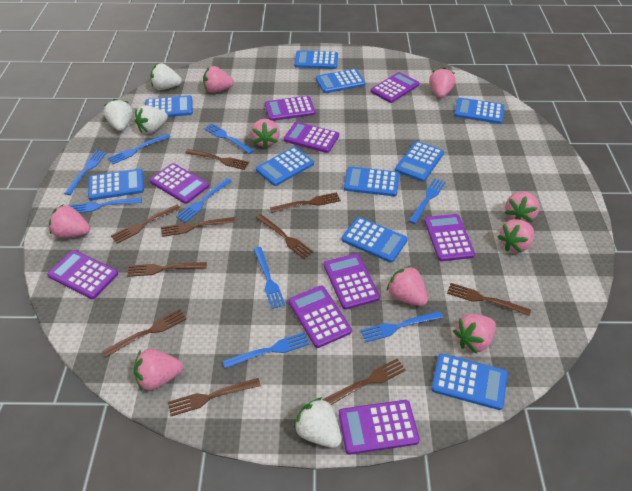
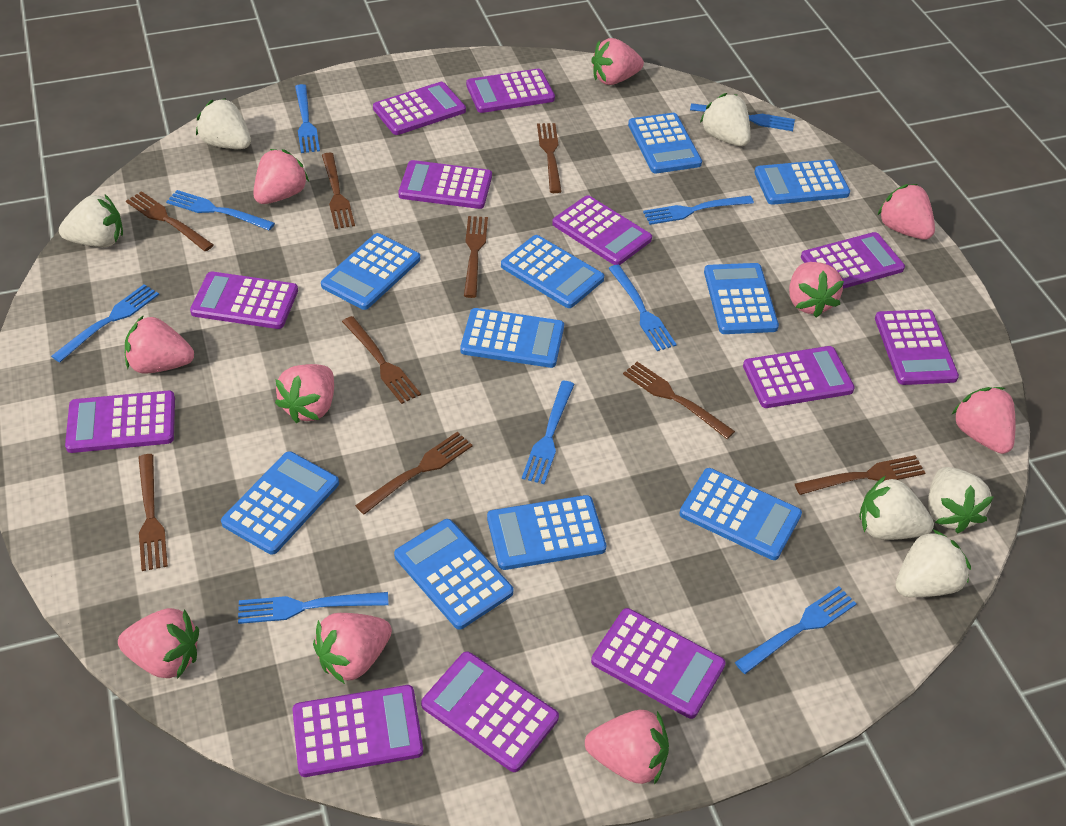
brown fork: [103,309,187,357] [111,204,181,244] [127,262,207,277] [161,217,235,237] [168,378,261,416] [186,149,249,170] [256,214,313,259] [270,192,341,213] [322,359,406,405] [447,283,531,316] = 10 -> [126,191,214,251] [138,454,168,571] [322,153,355,229] [342,316,421,404] [355,432,473,515] [464,216,488,298] [537,123,562,193] [623,362,735,439] [795,455,925,495] = 9
pink strawberry: [49,205,90,238] [134,349,183,390] [203,66,234,93] [251,119,280,148] [386,265,428,306] [429,67,456,98] [453,314,496,353] [498,219,534,253] [505,191,539,222] = 9 -> [118,608,199,679] [125,315,194,373] [253,149,309,204] [275,364,334,423] [313,613,392,684] [585,710,669,785] [591,38,644,85] [789,262,844,318] [878,184,935,240] [952,387,1016,454] = 10
purple calculator: [47,250,118,299] [150,163,209,204] [265,96,315,121] [284,122,339,153] [289,286,352,348] [324,254,380,310] [339,400,420,455] [371,72,419,103] [424,214,475,261] = 9 -> [65,391,175,453] [190,271,298,329] [292,685,423,777] [373,82,466,135] [398,160,492,209] [421,651,559,772] [466,69,555,113] [552,195,652,265] [591,608,726,719] [743,346,855,408] [801,232,905,289] [875,310,959,385] = 12
white strawberry: [104,99,133,131] [135,105,168,134] [150,63,182,90] [293,397,342,448] = 4 -> [59,195,123,247] [196,98,251,149] [700,93,751,146] [859,476,934,540] [895,529,971,597] [928,467,993,533] = 6

